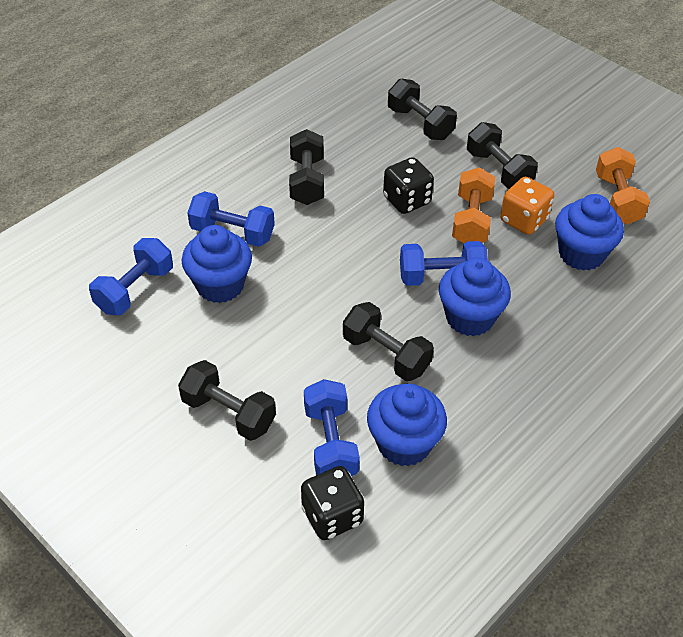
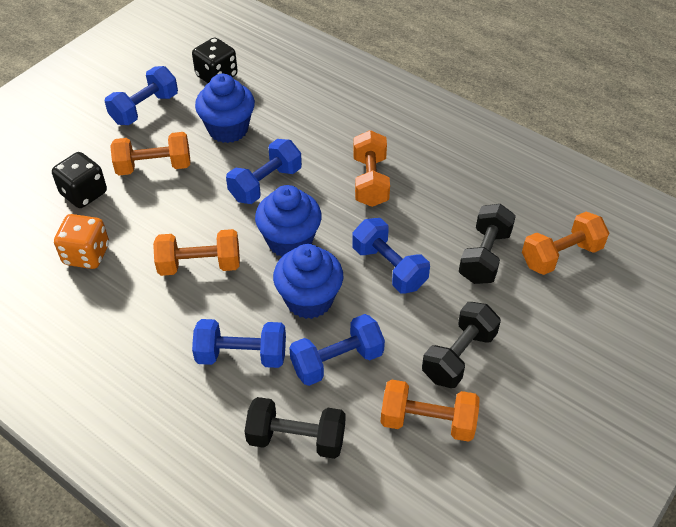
black dumbbell: [178,360,276,441] [289,129,324,205] [343,302,434,381] [388,79,457,140] [467,122,538,189] = 5 -> [245,397,345,459] [422,302,501,388] [459,204,516,284] = 3
blue cupcake: [181,225,252,303] [367,383,447,466] [439,257,511,336] [555,194,624,271] = 4 -> [195,74,255,143] [255,185,322,257] [273,244,343,319] = 3
blue dumbbell: [89,238,173,315] [187,191,275,247] [304,379,360,476] [400,241,488,286] = 4 -> [105,66,178,125] [192,319,286,368] [226,139,302,204] [289,314,385,386] [352,218,430,294] = 5
orange dumbbell: [452,167,495,244] [596,147,650,224] = 2 -> [110,132,191,176] [153,229,240,276] [353,130,390,207] [380,379,480,442] [522,211,609,275] = 5

